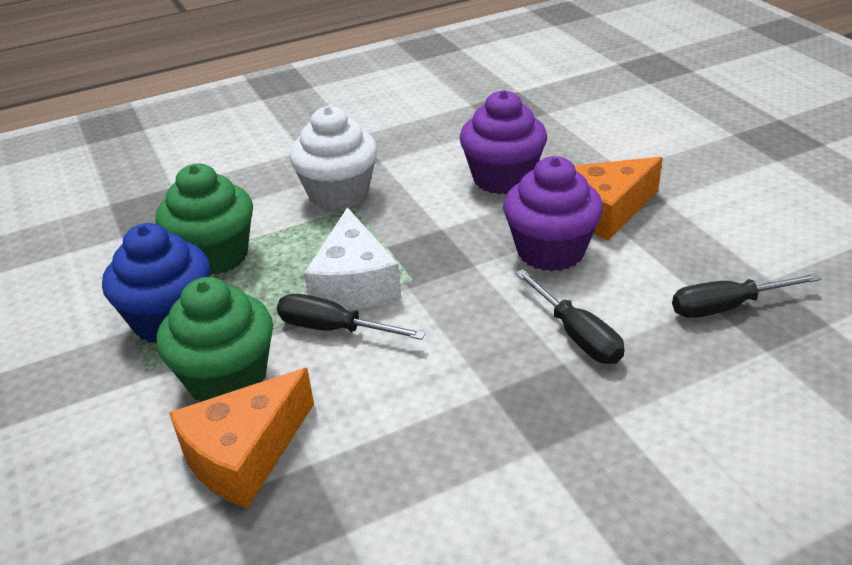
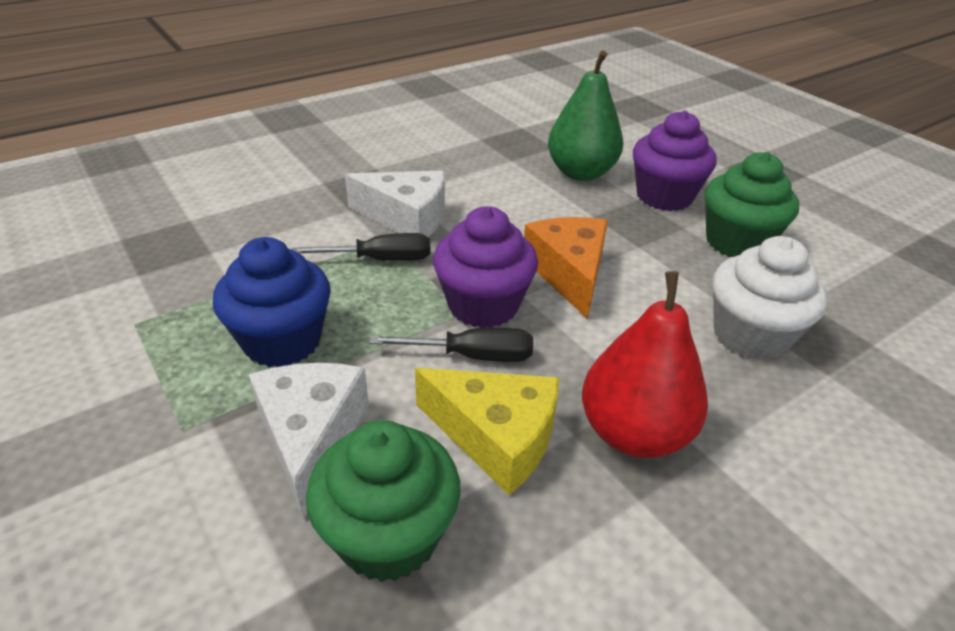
black screwdriver: [277,294,426,340] [515,269,624,364] [672,273,821,318] = 3 -> [291,233,431,261] [369,328,533,362] = 2
green pear: none = 0 -> [548,51,623,181] = 1
orange cheese: [169,368,314,509] [574,157,663,240] = 2 -> [524,217,608,319] = 1
red pear: none = 0 -> [582,271,708,458] = 1
white cheese: [304,207,401,310] = 1 -> [249,363,369,519] [345,171,445,237] = 2
yellow cheese: none = 0 -> [415,368,559,495] = 1

